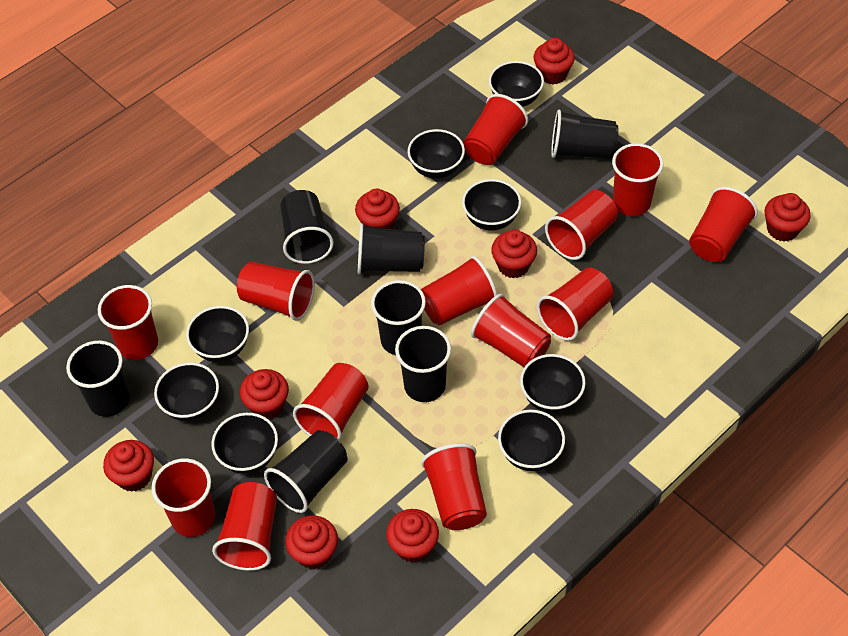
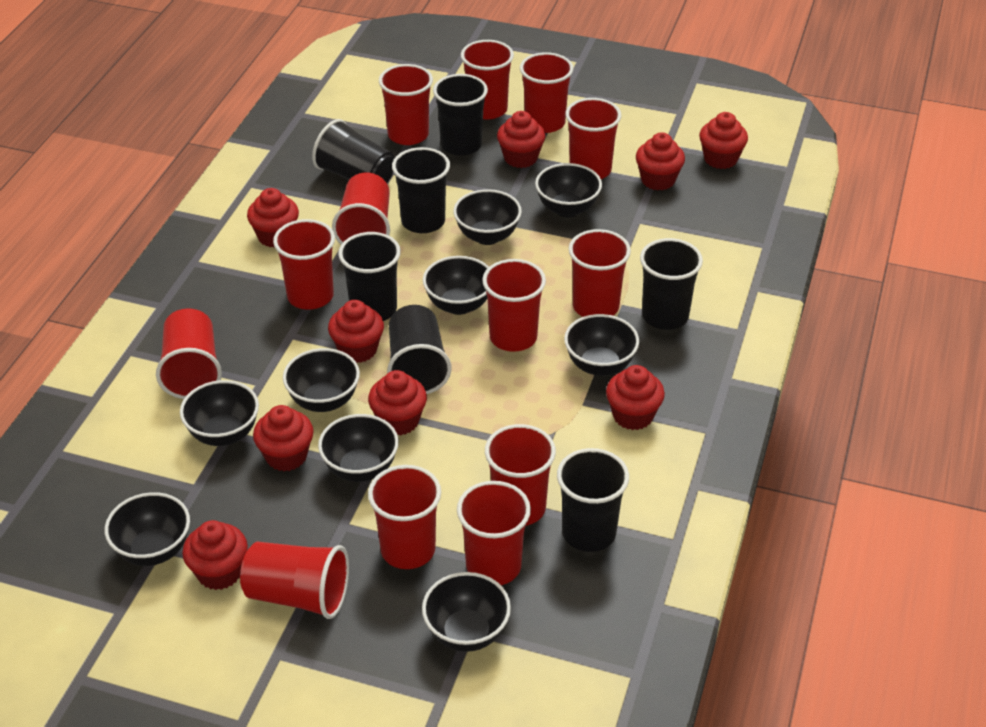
black bowl: [154,362,219,421] [186,306,249,362] [211,413,278,474] [408,129,465,179] [462,179,521,231] [489,61,544,107] [498,410,565,471] [520,354,586,413] = 8 -> [105,492,190,566] [180,380,259,446] [283,348,360,412] [318,414,399,482] [422,572,511,652] [423,256,489,315] [453,189,522,245] [535,163,602,217] [564,314,639,376] = 9
red cupcake: [103,440,154,492] [240,369,289,419] [285,515,338,569] [355,189,400,229] [386,509,439,563] [491,230,537,278] [533,38,575,85] [764,193,811,242] = 8 -> [182,520,248,590] [247,188,299,248] [253,405,314,471] [328,300,384,363] [368,370,427,435] [497,111,546,168] [606,365,665,430] [636,132,685,190] [699,112,748,169] = 9

